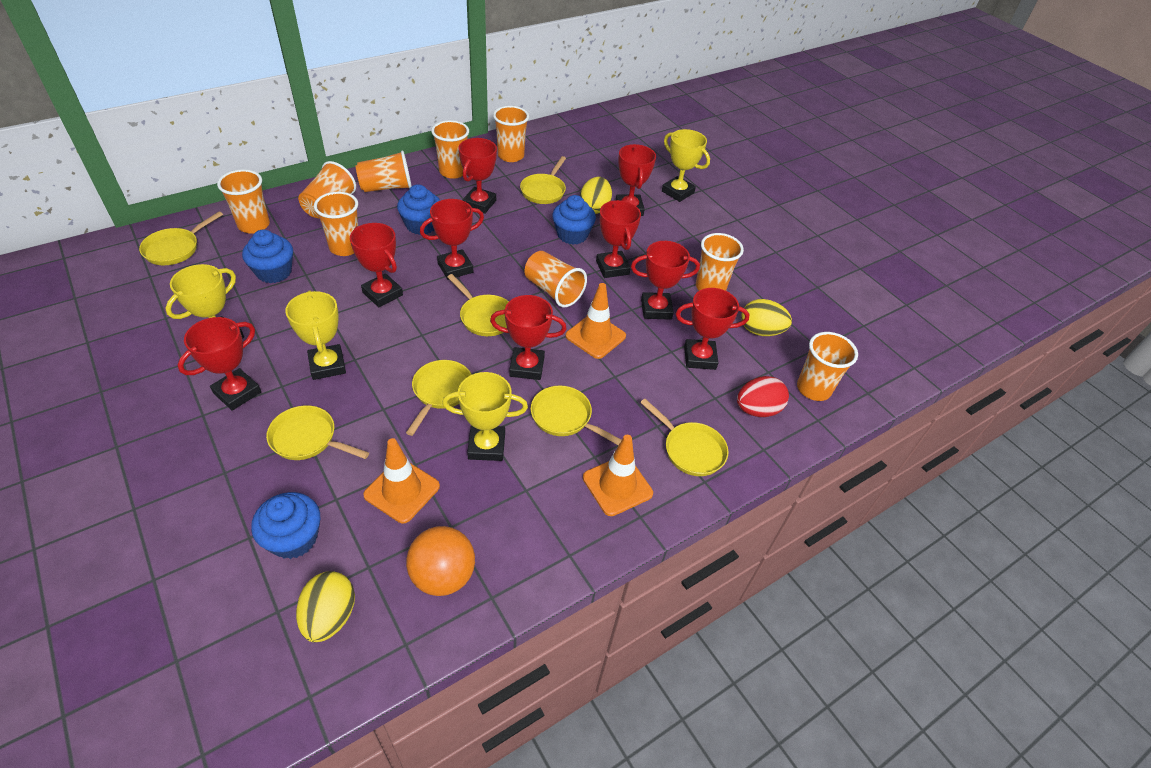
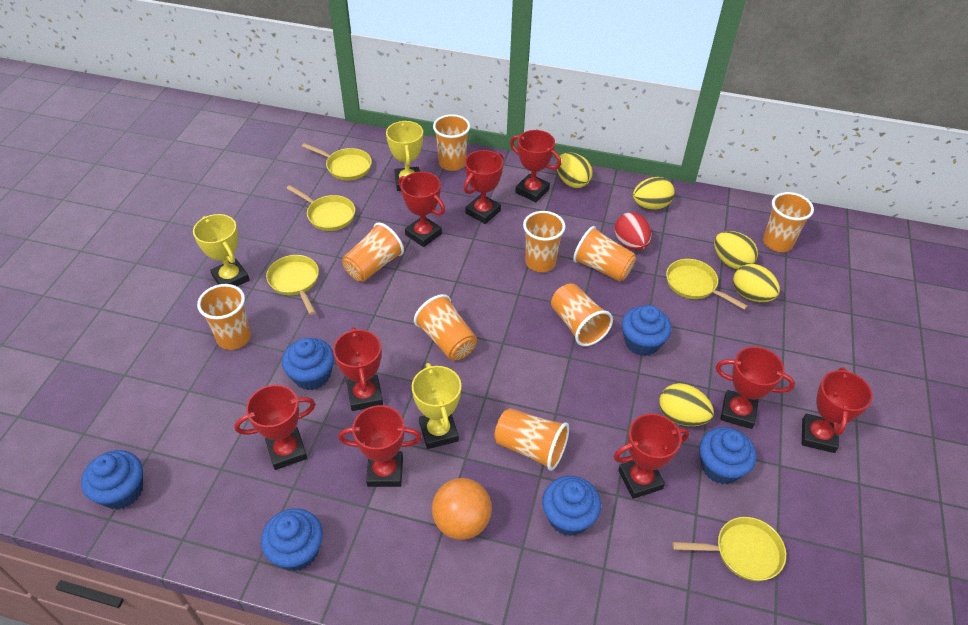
blue cupcake: [242,230,293,283] [251,492,320,559] [397,184,440,235] [552,195,596,245] = 4 -> [81,450,143,510] [261,508,323,571] [282,338,334,390] [542,476,601,536] [622,305,671,356] [699,427,756,484] = 6
orange traffic cone: [363,438,440,523] [566,283,626,359] [583,435,653,516] = 3 -> none = 0
yellow egg: [296,571,355,642] [580,177,612,214] [741,299,792,336] = 3 -> [556,152,593,188] [633,177,675,209] [659,383,714,426] [714,231,758,269] [733,264,780,302] = 5
yellow pan: [139,211,223,265] [266,405,369,460] [406,360,472,436] [447,274,509,336] [520,156,566,204] [531,385,621,446] [640,399,729,476] = 7 -> [266,255,319,315] [286,185,355,231] [302,143,372,180] [666,259,748,310] [672,517,786,581] = 5
yellow trophy: [165,264,244,339] [285,290,346,380] [442,372,528,461] [662,129,710,202] = 4 -> [193,214,250,286] [386,121,423,191] [412,363,461,449] = 3

